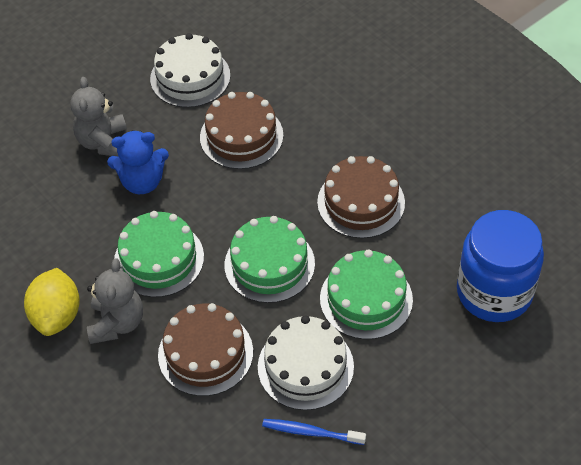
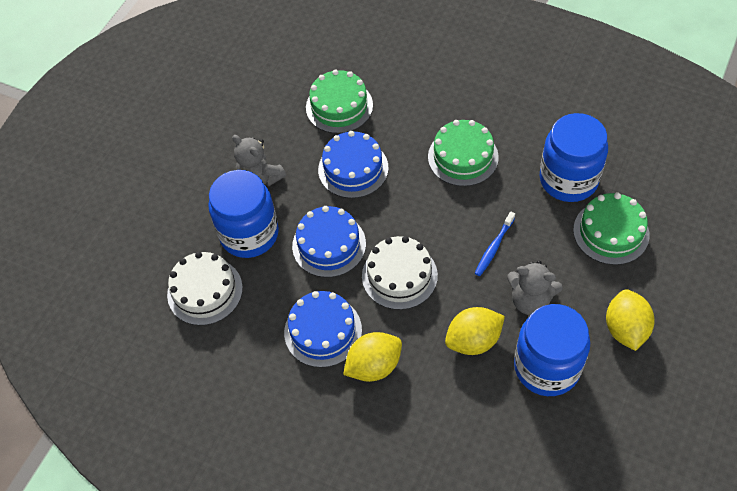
blue cake: none = 0 -> [284,291,362,368] [292,206,366,278] [318,131,389,198] = 3
blue jar: [457,210,544,322] = 1 -> [208,170,279,258] [514,304,590,396] [539,113,608,202] = 3
blue teddy bear: [107,130,169,194] = 1 -> none = 0
brown cake: [158,303,253,396] [200,92,283,169] [317,156,405,238] = 3 -> none = 0
yellow lemon: [24,268,80,336] = 1 -> [343,332,402,382] [445,307,505,355] [606,289,655,351] = 3

